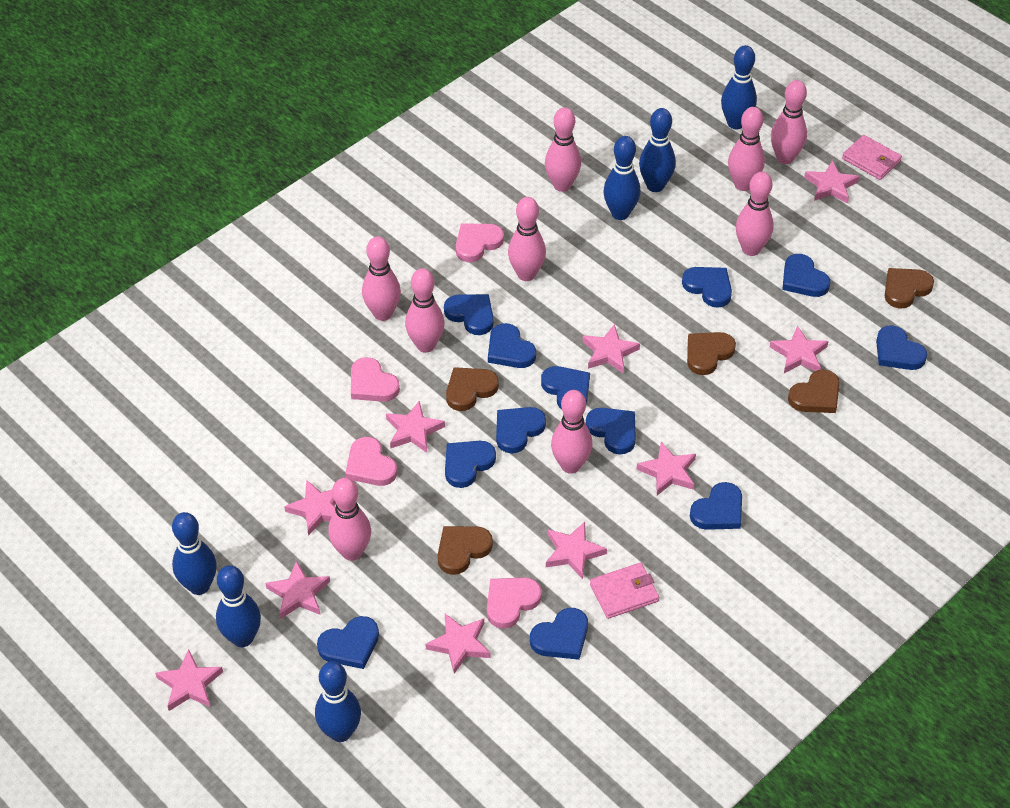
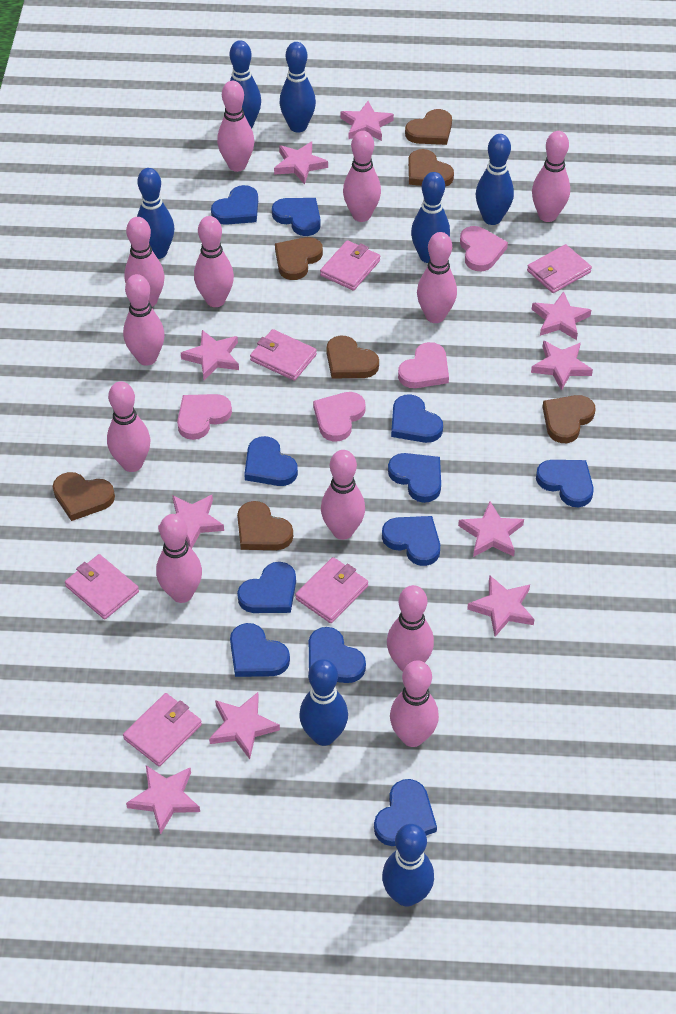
blue bowling pin: [172,512,217,595] [216,565,261,647] [315,661,361,742] [603,136,640,220] [639,108,676,192] [721,45,757,129] = 6 -> [137,168,174,259] [229,40,261,129] [280,42,316,133] [299,659,348,746] [382,824,434,907] [411,172,450,263] [475,134,514,225] = 7
blue heart: [317,616,379,669] [444,294,494,335] [445,441,496,488] [488,323,536,368] [496,407,546,453] [530,608,588,660] [541,366,590,409] [586,408,636,455] [682,267,732,308] [690,482,742,530] [782,254,830,297] [876,325,927,370] = 12 -> [211,185,258,225] [230,623,290,677] [237,562,296,613] [244,436,298,486] [272,198,321,236] [309,627,366,683] [374,779,437,846] [382,516,440,566] [388,453,441,503] [391,394,443,443] [536,460,594,507] = 11
brown heart: [438,526,493,575] [446,367,499,411] [687,332,736,375] [788,370,840,413] [885,268,934,308] = 5 -> [53,472,115,521] [237,501,293,550] [275,237,323,280] [327,335,379,378] [405,109,452,145] [408,149,454,187] [542,395,596,443] = 7
pink bowling pin: [328,478,371,561] [362,236,401,321] [405,268,444,353] [508,197,546,281] [545,107,581,192] [551,390,593,474] [728,107,765,191] [736,172,774,256] [771,80,807,164] = 9 -> [107,381,150,472] [123,274,165,366] [124,217,165,307] [156,514,202,603] [194,216,234,307] [217,81,255,172] [321,450,365,540] [343,131,381,222] [387,585,434,671] [390,660,439,747] [417,232,457,323] [532,131,570,222] = 12
pink wallet: [590,562,659,619] [842,135,902,180] = 2 -> [65,554,139,619] [123,693,202,767] [250,329,317,381] [295,557,368,623] [320,240,380,291] [527,244,592,293] = 6

